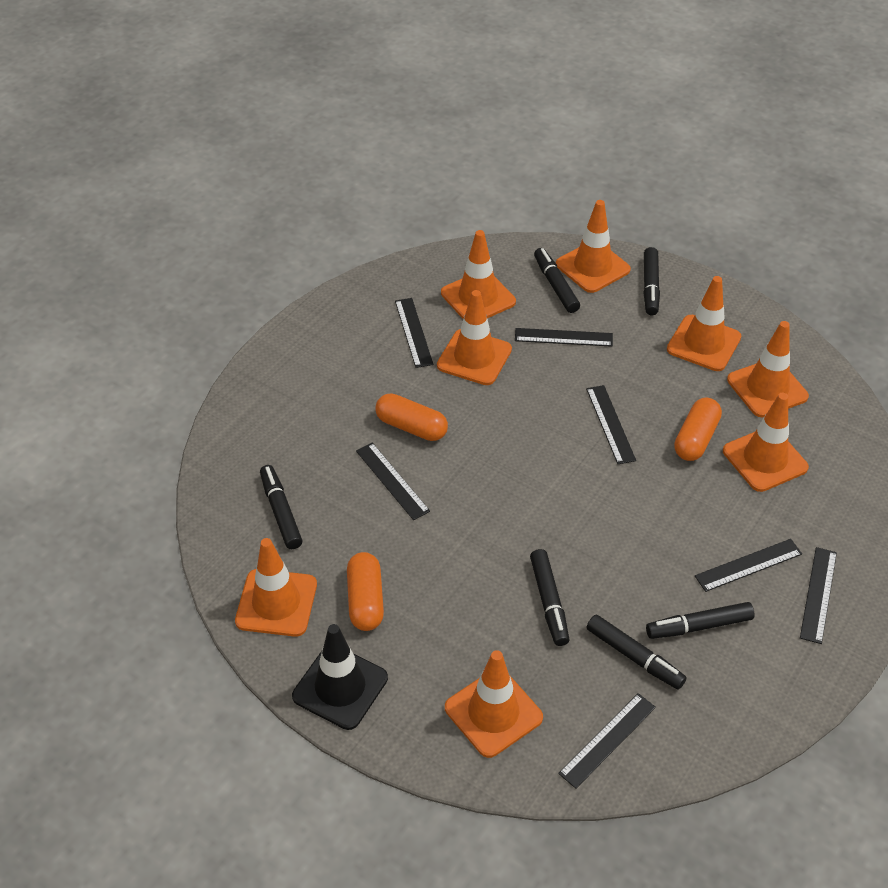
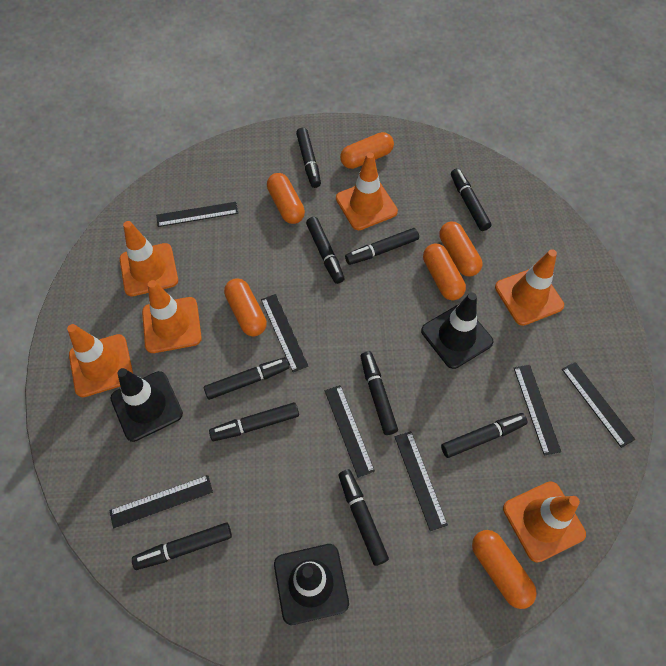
black marker: [260,465,303,549] [530,549,570,646] [534,248,580,313] [586,615,687,690] [643,247,660,315] [646,602,755,639] = 6 -> [132,523,232,570] [204,357,290,400] [209,402,299,441] [296,128,321,188] [306,217,345,284] [339,469,389,566] [345,228,419,265] [360,351,398,435] [441,413,527,458] [451,168,491,231] = 10
black traffic cone: [292,624,388,730] = 1 -> [111,368,183,442] [274,544,349,625] [421,292,493,369] = 3
orange capsule: [347,552,384,631] [375,393,448,441] [674,398,722,461] = 3 -> [224,278,267,336] [267,173,305,224] [340,132,394,169] [423,244,466,300] [439,222,482,277] [472,530,537,609] = 6
orange traffic cone: [235,538,317,637] [437,290,512,385] [441,230,516,319] [445,650,543,758] [556,200,631,293] [667,276,741,371] [723,393,809,492] [727,321,809,417] = 8 -> [67,324,133,397] [120,221,178,296] [142,280,202,353] [336,152,398,230] [495,249,564,326] [503,481,586,563] = 6

